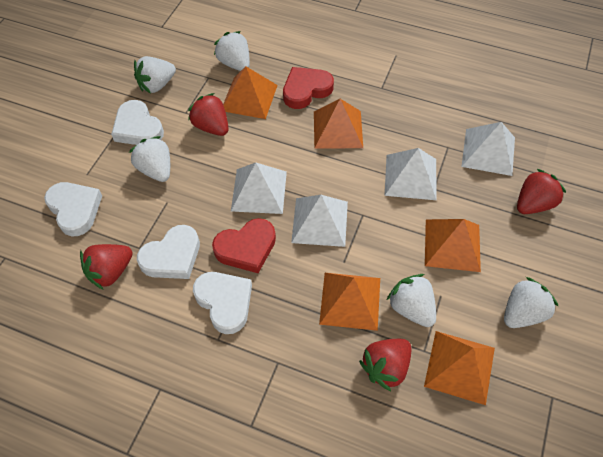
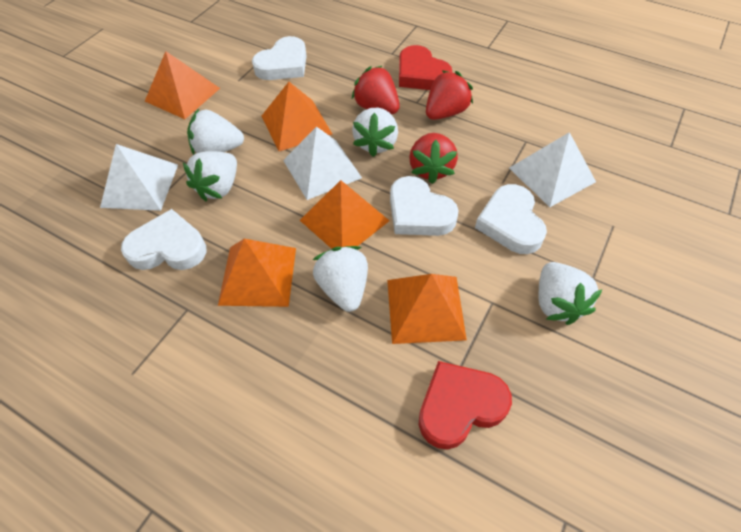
red strawberry: [80,244,133,290] [188,93,229,136] [359,339,411,391] [517,169,566,214] = 4 -> [352,66,400,114] [409,133,458,184] [426,71,473,120] = 3
white pyramid: [231,163,287,214] [291,195,348,247] [385,148,436,200] [462,122,515,176] = 4 -> [100,144,178,211] [283,126,362,200] [509,132,596,207] = 3

